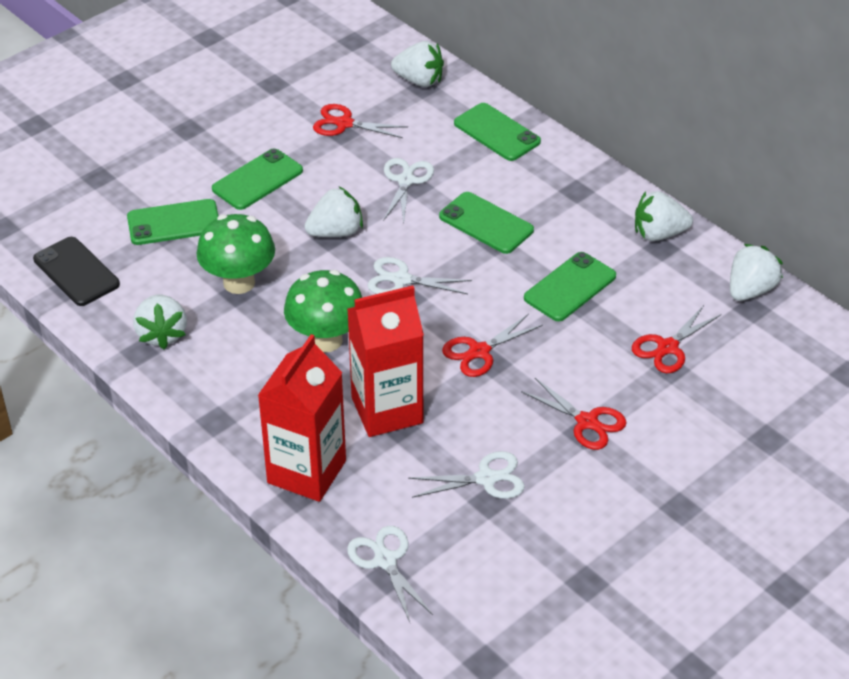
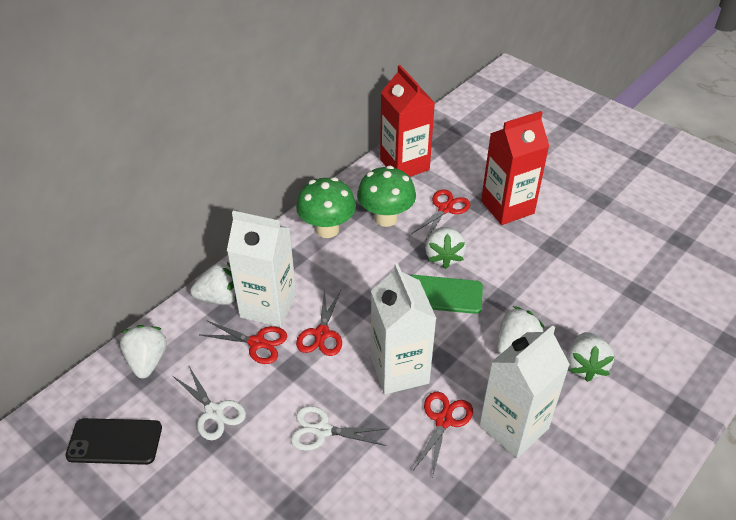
green phone: [127,199,219,245] [212,149,303,210] [439,192,534,254] [454,103,541,161] [524,252,616,321] = 5 -> [411,275,483,314] = 1
white carton: none = 0 -> [227,211,296,327] [371,263,437,394] [479,325,570,458] = 3
white scissors: [347,526,433,622] [367,257,472,294] [383,158,434,224] [408,451,525,499] = 4 -> [173,367,246,440] [291,406,389,451] = 2

